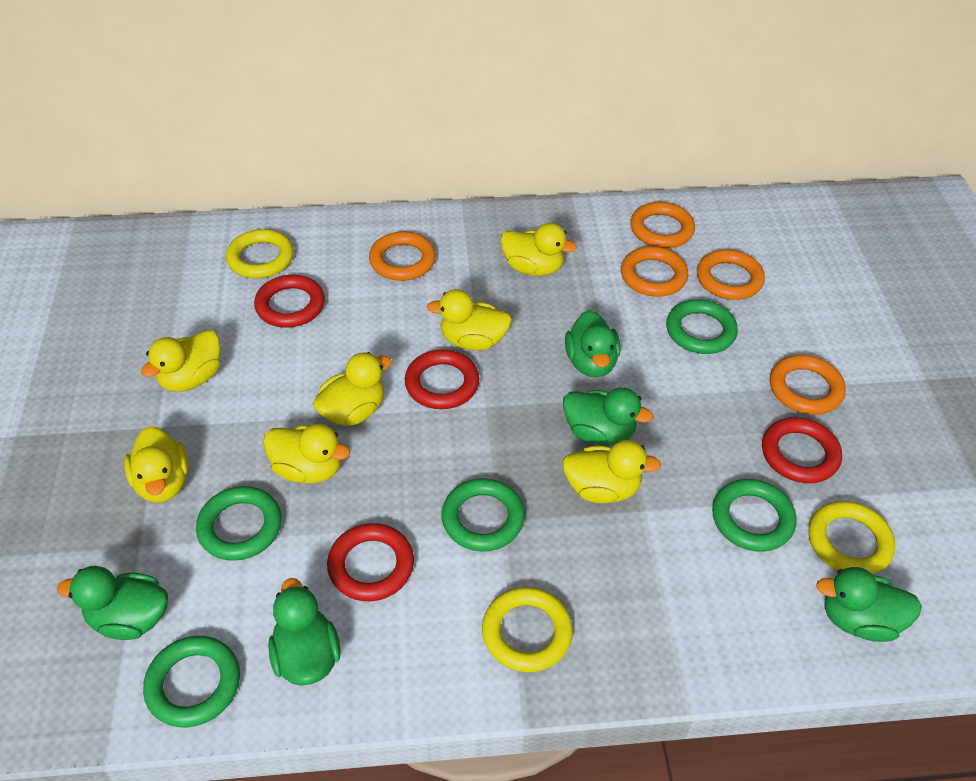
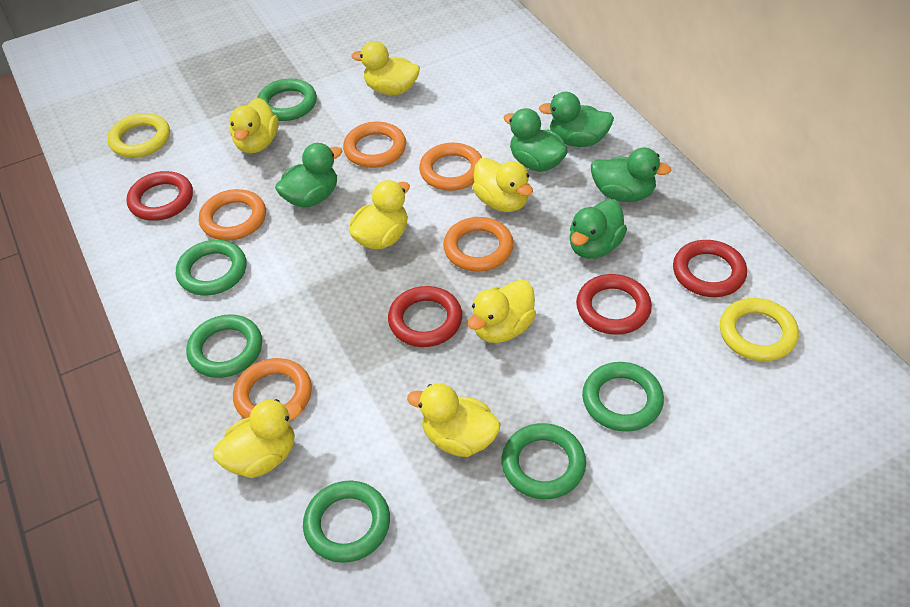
green ring: [143,636,240,727] [196,486,282,561] [441,478,525,552] [666,299,738,354] [712,479,796,552] = 5 -> [176,240,246,296] [186,314,262,378] [257,78,317,121] [303,481,390,563] [501,423,586,499] [582,362,664,432] = 6
yellow ring: [226,229,294,278] [482,587,573,672] [808,501,895,574] = 3 -> [108,113,170,158] [720,298,799,361] = 2

